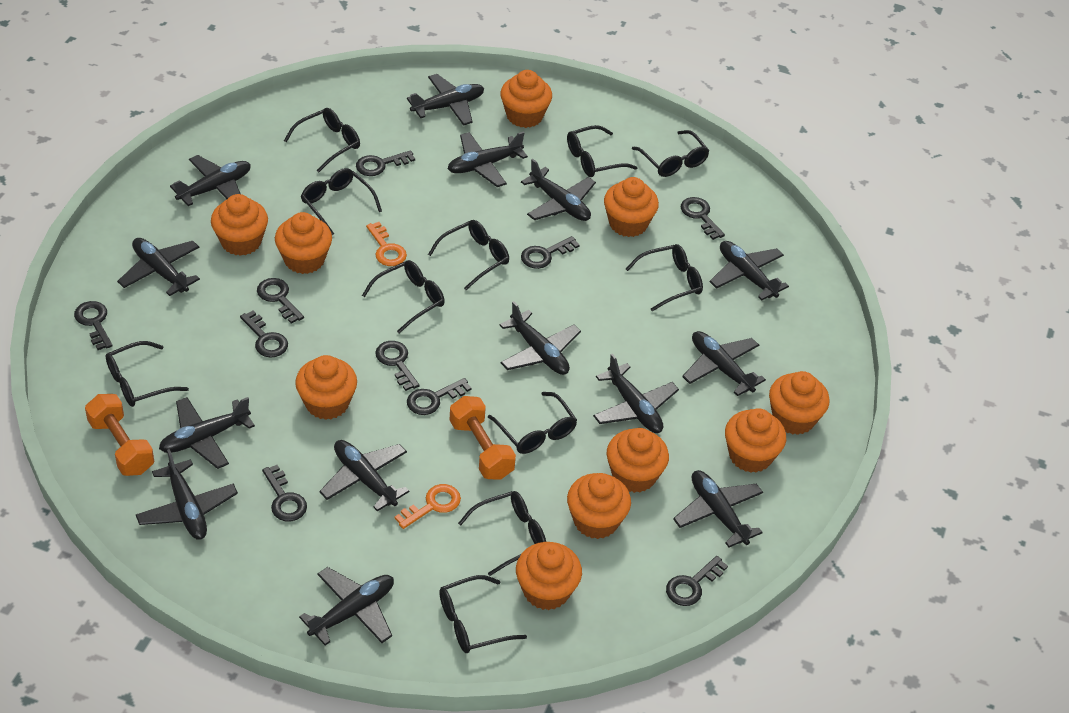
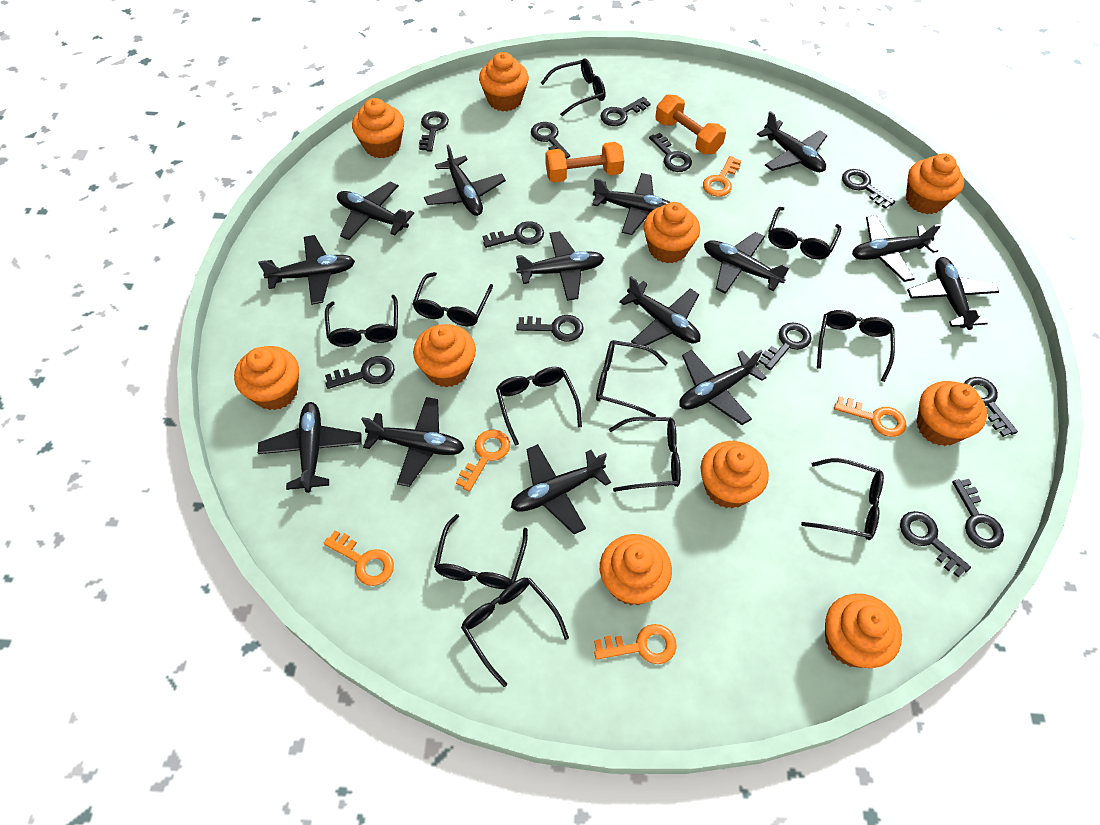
black key: [74,301,113,350] [240,311,288,358] [257,278,304,324] [262,465,307,521] [356,150,415,176] [375,341,420,391] [407,378,472,415] [521,236,579,269] [666,556,728,606] [681,197,725,240] = 10 -> [325,356,395,389] [419,111,449,152] [483,221,544,248] [516,315,584,341] [531,122,570,159] [600,97,651,126] [649,133,692,172] [759,323,812,370] [842,169,895,209] [900,511,971,577] [952,479,1004,549] [964,377,1018,437] = 12
orange key: [366,222,407,266] [394,484,461,529] = 2 -> [323,530,394,586] [456,429,510,492] [594,624,677,664] [703,156,741,197] [834,396,906,437] = 5

